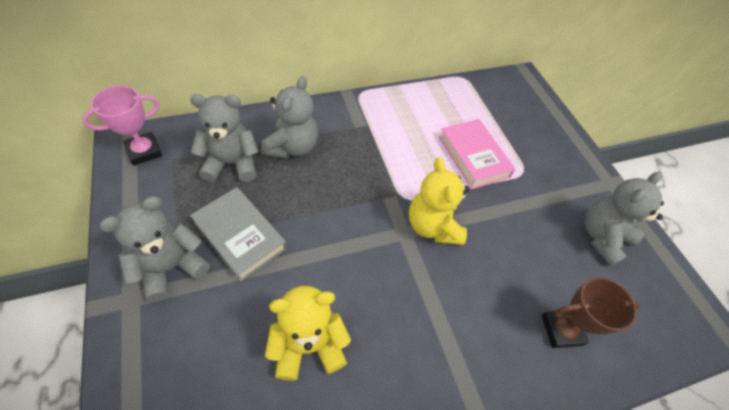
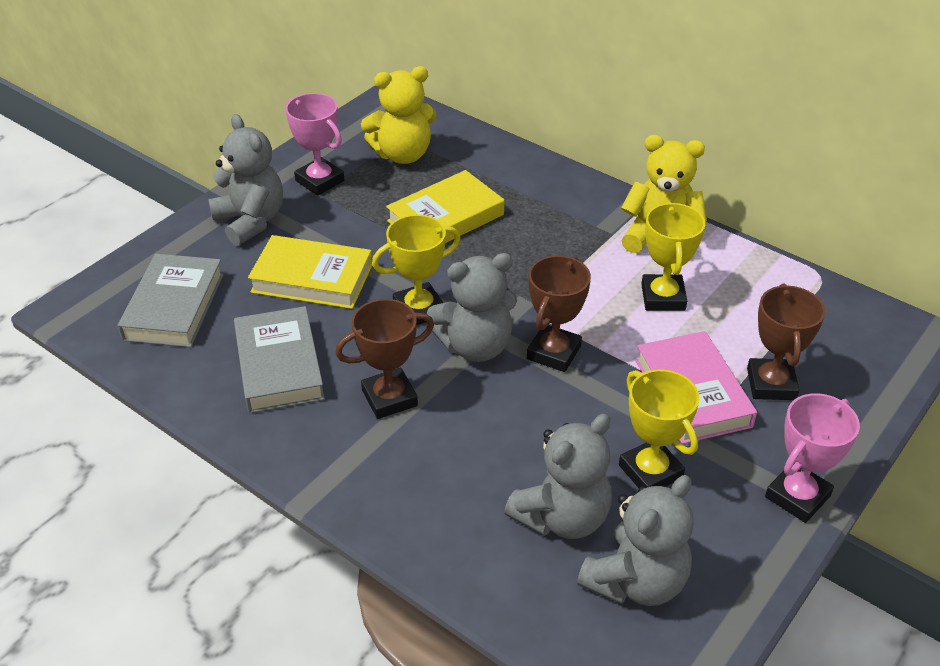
brown trophy: [542,277,640,348] = 1 -> [335,299,434,419] [527,255,591,372] [747,284,826,400] = 3
grey book: [190,187,287,282] = 1 -> [118,254,224,347] [234,306,325,413] = 2
pink trophy: [82,85,162,165] = 1 -> [285,93,344,196] [765,393,860,523] = 2
yellow book: none = 0 -> [248,235,372,309] [386,170,504,243] = 2
yellow trophy: none = 0 -> [372,214,461,325] [619,369,700,488] [641,202,705,311] = 3

